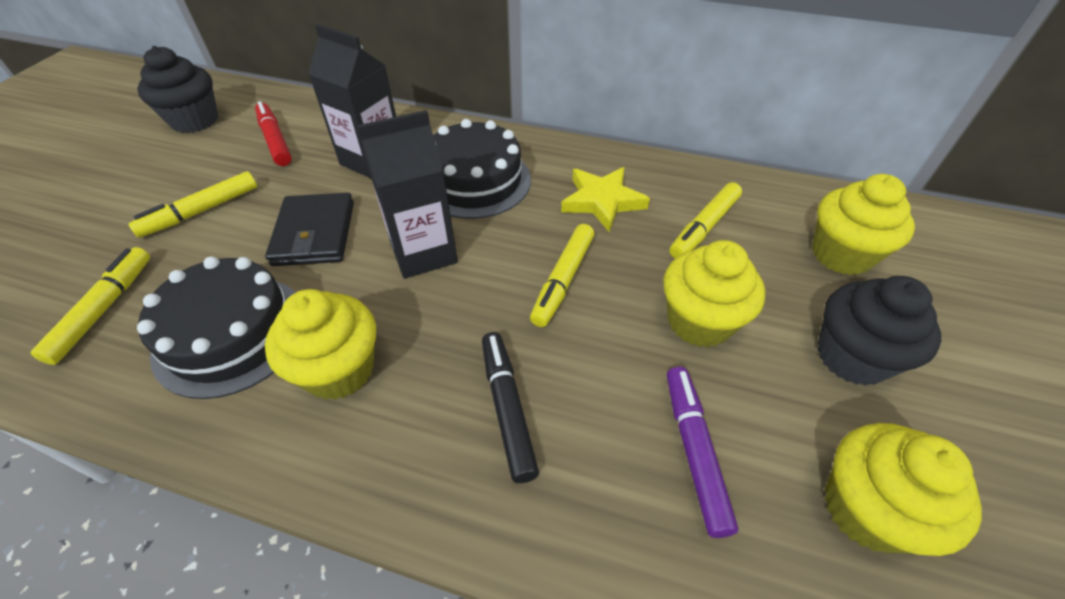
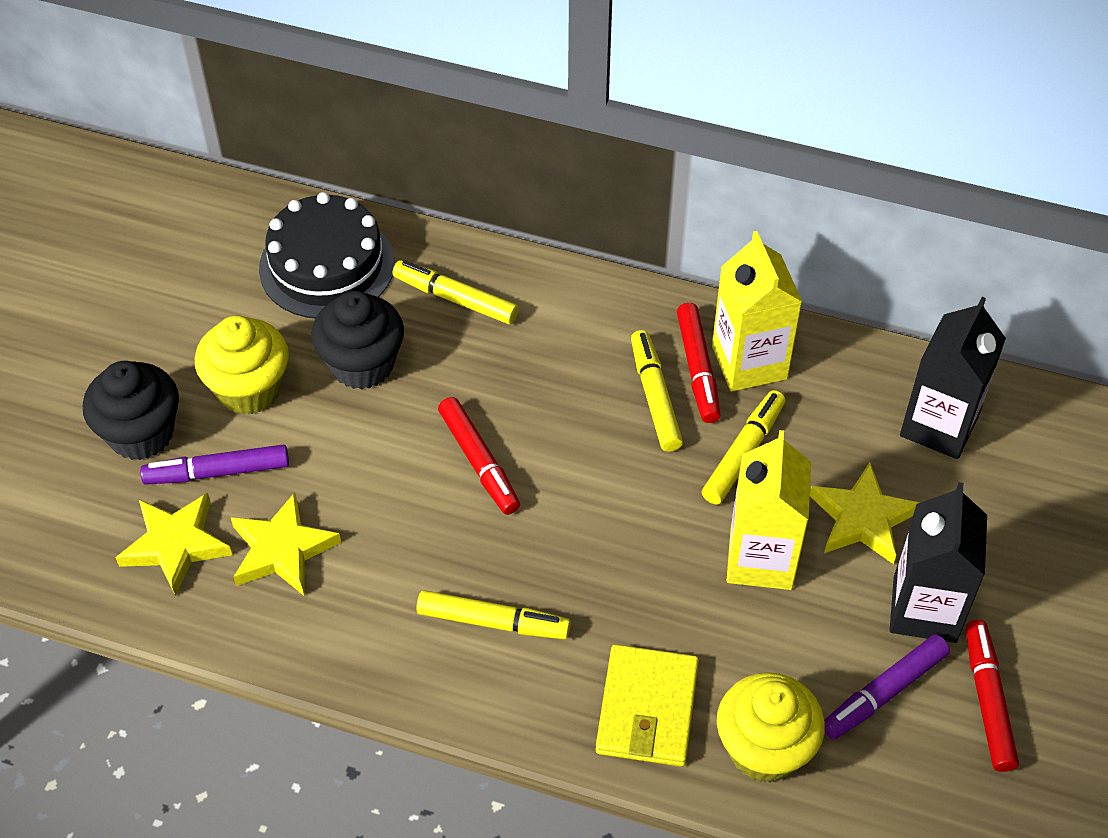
black cake: [137,257,296,399] [433,119,531,219] = 2 -> [259,192,395,318] = 1
black marker: [482,332,539,483] = 1 -> none = 0
black wallet: [265,193,354,266] = 1 -> none = 0
purple marker: [667,367,738,538] = 1 -> [140,445,289,485] [824,635,950,739] = 2
red marker: [255,101,292,166] = 1 -> [438,397,520,515] [677,303,721,423] [966,620,1019,772] = 3
yellow carton: none = 0 -> [712,231,802,391] [726,430,811,590] = 2
yellow cupcake: [265,289,376,400] [663,240,765,348] [812,174,915,275] [825,423,982,556] = 4 -> [195,315,289,414] [717,672,825,782] = 2
yellow star: [561,167,650,232] = 1 -> [115,493,232,596] [231,492,341,596] [810,463,920,564] = 3
yellow wallet: none = 0 -> [596,644,699,767] = 1

